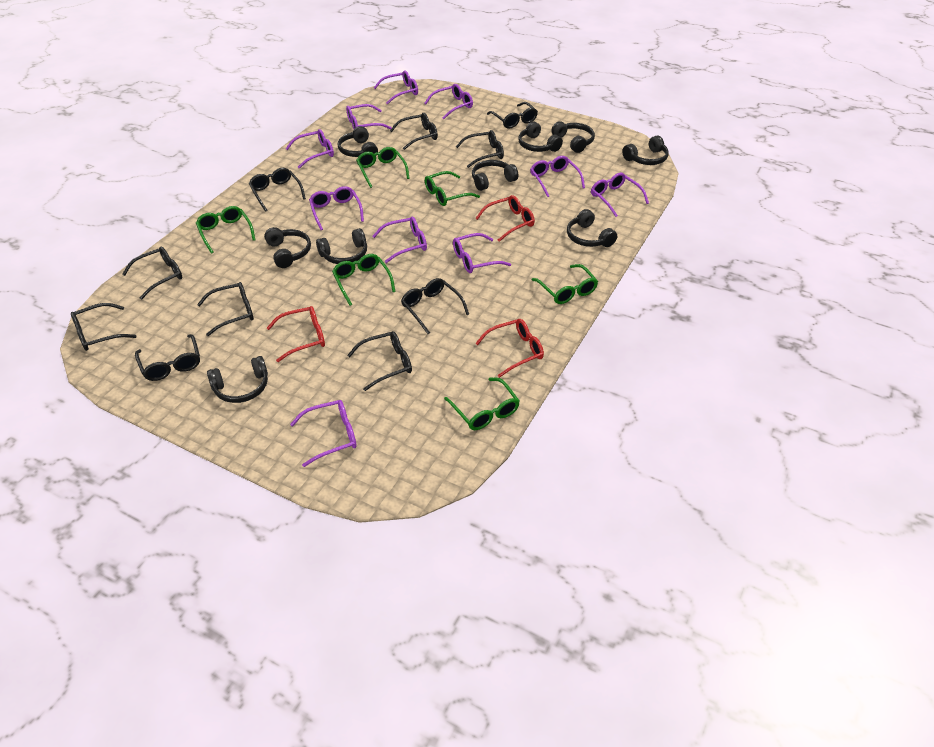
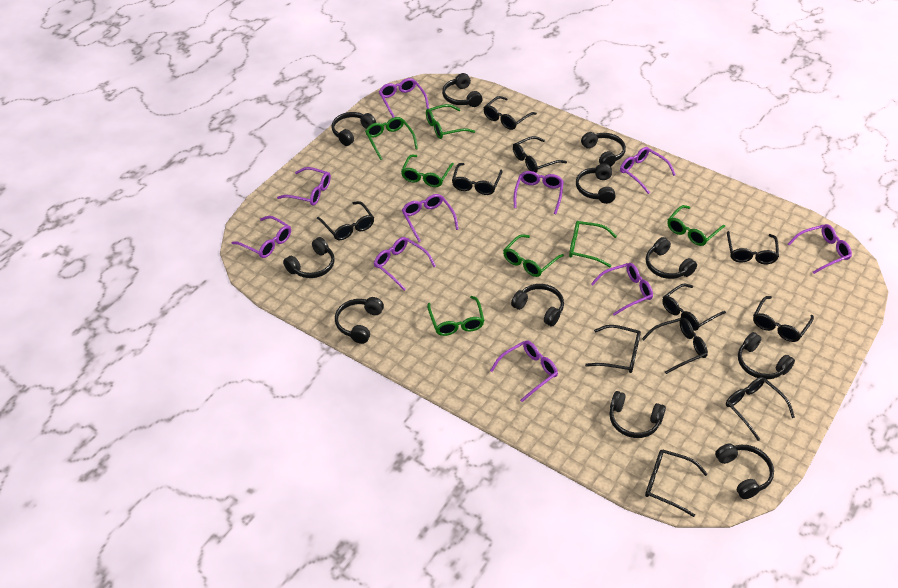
black glasses: [71,303,136,351] [122,247,182,300] [135,334,200,381] [197,282,254,336] [249,168,306,212] [347,331,412,391] [390,113,438,150] [401,278,469,334] [455,130,504,168] [487,102,538,129] = 10 -> [317,201,374,240] [452,163,502,195] [483,96,537,130] [513,136,567,173] [585,325,641,373] [642,318,708,374] [645,449,708,517] [662,283,726,331] [726,377,795,441] [727,231,779,264] [753,296,814,342] = 11
black headphones: [207,356,268,403] [264,227,311,268] [316,228,367,264] [338,126,378,157] [472,160,519,191] [518,121,563,152] [551,121,595,153] [567,209,617,247] [622,135,669,165] = 9 -> [283,237,335,278] [331,112,376,146] [335,297,384,344] [442,73,483,107] [511,284,564,326] [576,163,615,204] [581,132,626,166] [609,391,666,438] [646,237,697,279] [715,443,774,499] [738,332,795,379] = 11
green glasses: [196,206,256,254] [332,254,395,306] [356,147,410,188] [425,171,480,206] [444,378,520,430] [532,264,598,304] = 6 -> [365,117,418,160] [401,154,454,187] [426,104,475,139] [427,296,484,336] [503,234,564,277] [569,221,617,267] [667,205,725,246] = 7
red glasses: [267,306,325,362] [475,319,544,378] [476,195,535,242] = 3 -> none = 0

